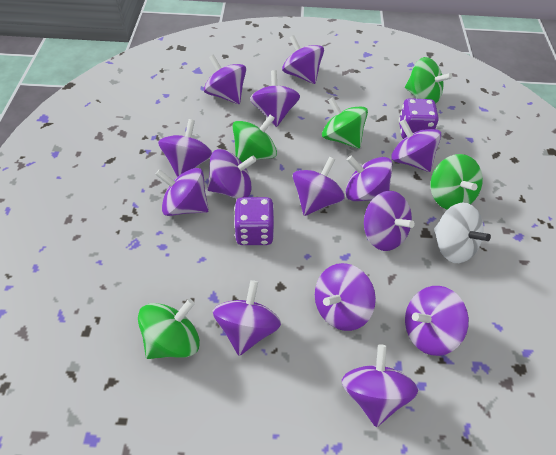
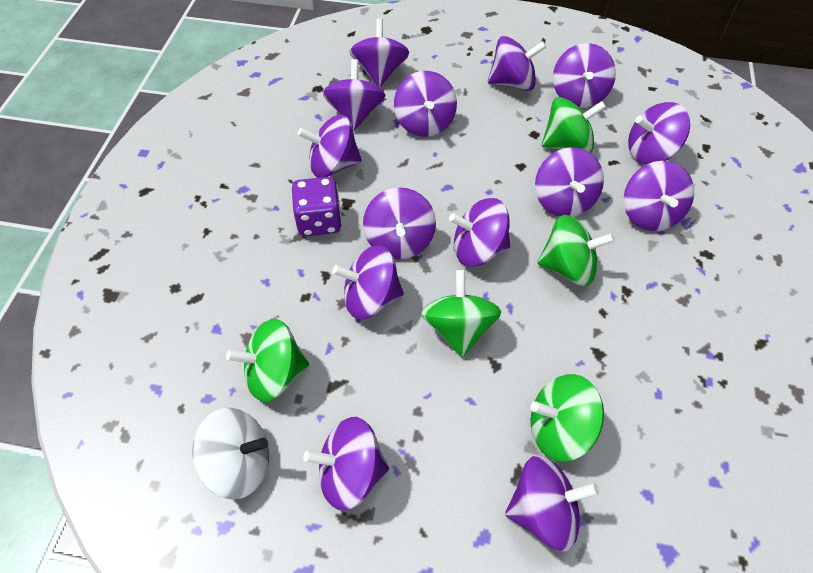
purple dice: [234,197,274,245] [399,98,439,139] = 2 -> [292,177,342,236] = 1

